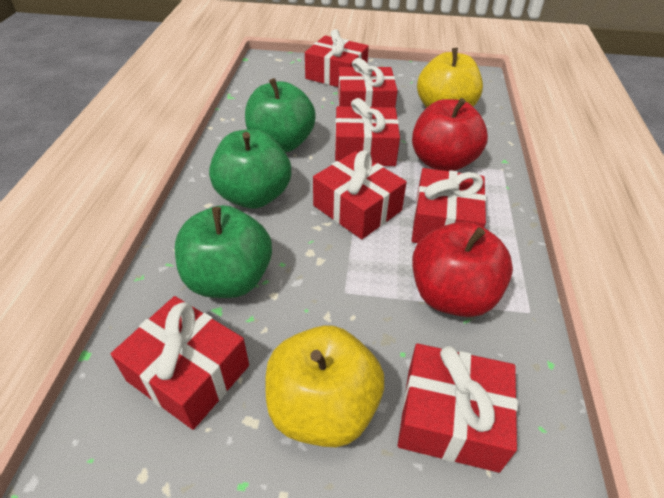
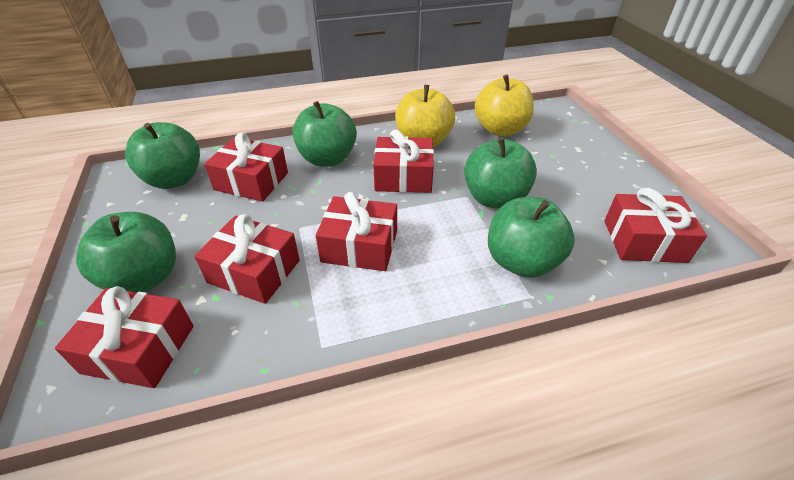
green apple: [175,205,272,298] [209,129,291,209] [245,78,316,152] = 3 -> [76,212,176,292] [125,122,200,189] [293,101,357,166] [464,137,537,209] [488,197,575,278] = 5
red apple: [412,98,488,171] [412,221,513,317] = 2 -> none = 0
red gift: [111,296,249,430] [305,29,369,87] [313,150,407,239] [335,98,400,166] [338,58,398,108] [398,343,518,473] [412,168,486,243] = 7 -> [55,286,194,388] [194,214,300,304] [204,132,288,202] [316,192,397,271] [373,129,434,193] [605,188,707,263] = 6

